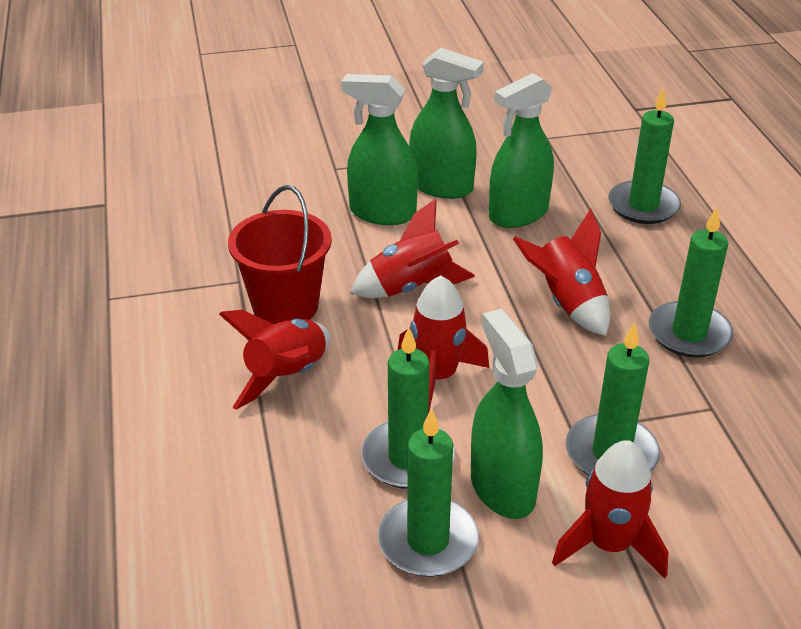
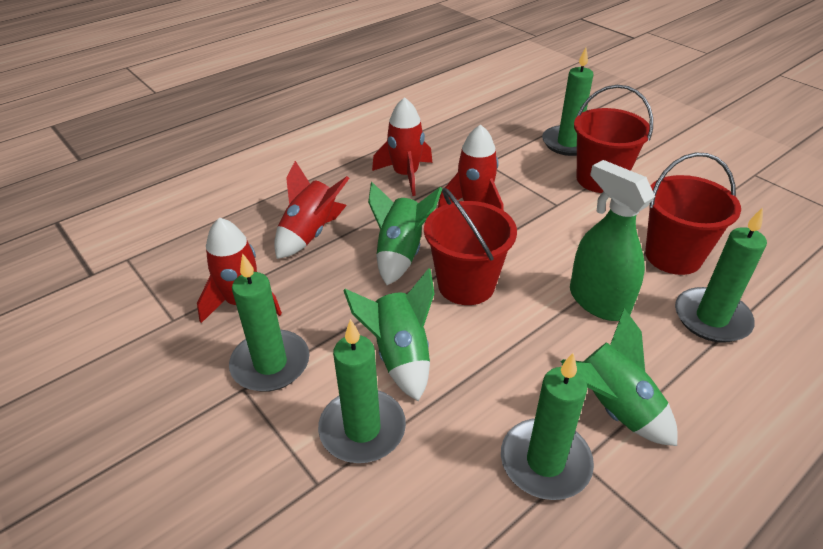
green rocket: none = 0 -> [343,268,435,401] [368,182,443,285] [561,308,678,446] = 3
green spray bottle: [341,74,418,225] [409,48,484,199] [471,309,543,519] [489,73,554,228] = 4 -> [570,160,655,321] = 1
red bucket: [228,185,332,324] = 1 -> [424,188,517,305] [574,85,653,193] [645,152,741,275] = 3
red rocket: [219,310,330,410] [350,199,475,298] [398,275,489,413] [513,209,610,336] [552,440,668,578] = 5 -> [197,217,282,323] [274,161,350,259] [372,97,433,196] [438,124,504,211] = 4

